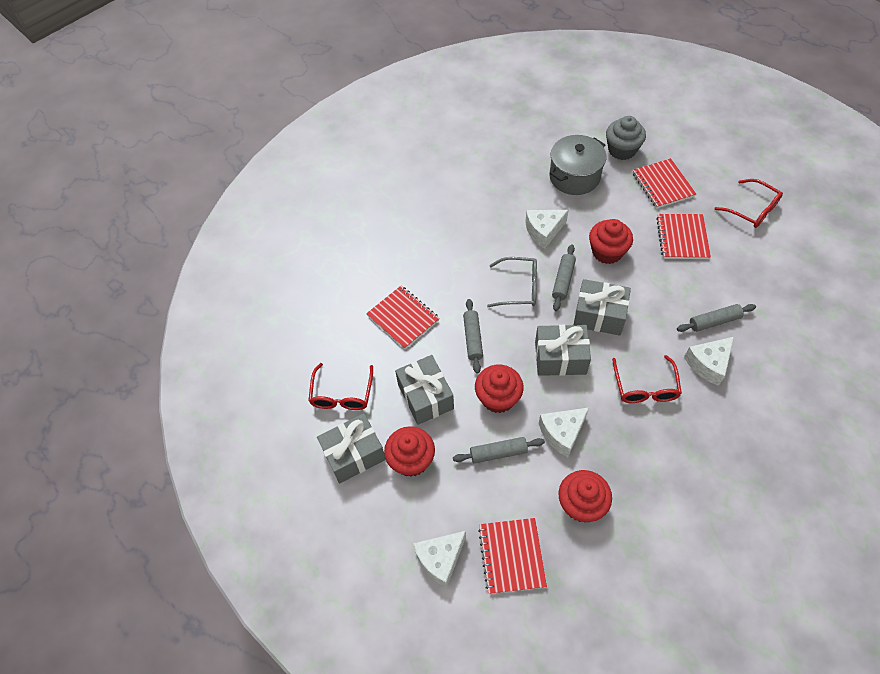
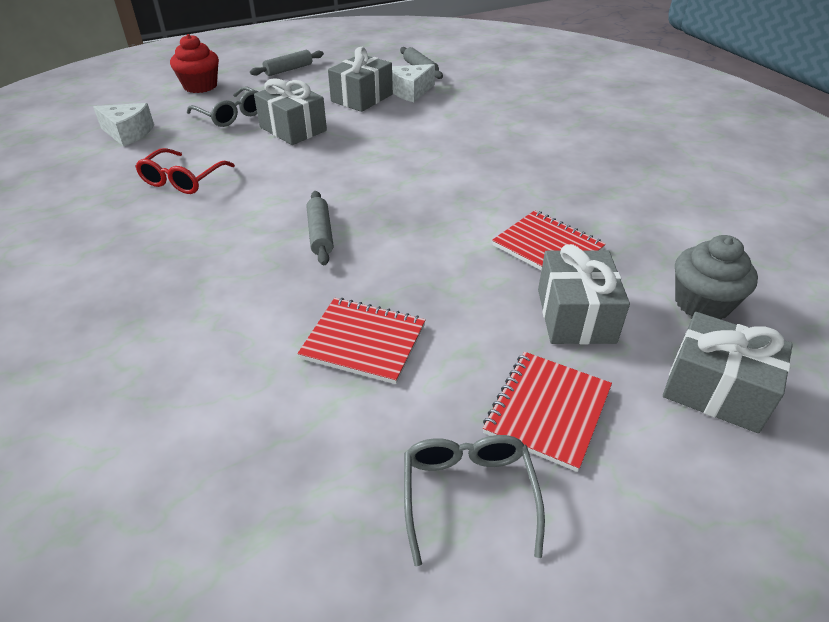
grey glasses: [487,257,537,307] = 1 -> [187,86,259,127] [404,435,545,566] = 2
grey pot: [549,135,606,195] = 1 -> none = 0
grey rolling pin: [453,437,545,464] [463,299,483,374] [552,244,576,311] [677,304,756,332] = 4 -> [250,50,324,76] [307,191,333,265] [400,47,443,79] = 3
red cupcake: [384,426,435,477] [475,365,524,413] [558,470,612,522] [589,219,633,264] = 4 -> [170,34,219,93] = 1
red glasses: [308,363,373,410] [612,355,682,403] [714,179,783,228] = 3 -> [135,148,235,194] = 1
red notebook: [366,286,440,349] [478,518,547,594] [633,158,696,209] [656,214,711,259] = 4 -> [298,298,426,384] [483,352,612,472] [492,210,606,270] = 3
white cheese: [413,531,466,587] [525,210,569,249] [539,408,589,457] [684,337,734,386] = 4 -> [93,103,154,147] [392,64,435,102] = 2

